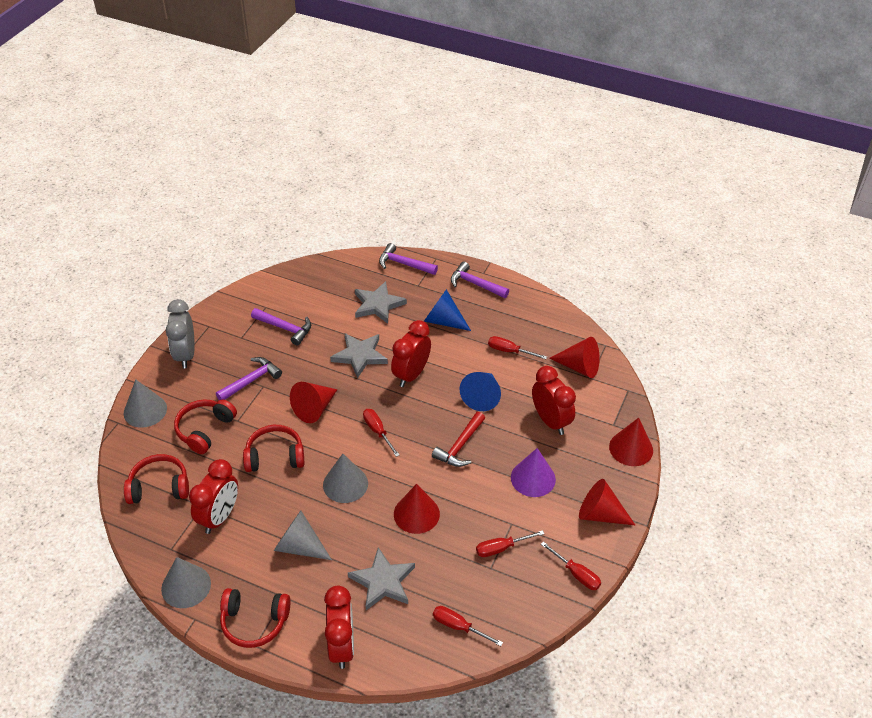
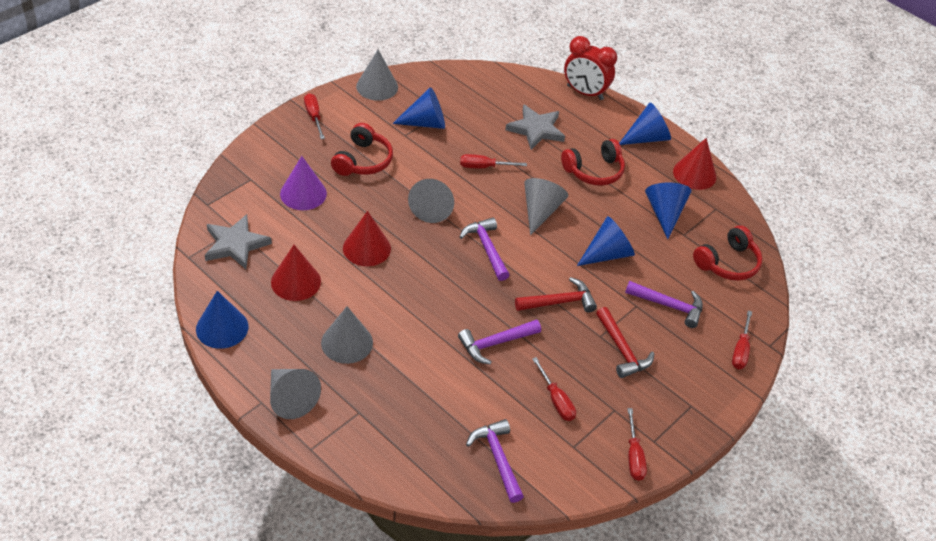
blue cone: [424,289,471,331] [459,372,501,411] = 2 -> [196,291,249,349] [392,87,445,129] [577,216,635,266] [619,103,671,145] [645,183,691,239] = 5
grey clock: [166,299,195,369] = 1 -> none = 0
grey cone: [124,379,167,428] [161,557,211,608] [274,511,332,560] [323,454,368,503] = 4 -> [270,369,321,419] [321,306,373,364] [356,50,398,101] [408,179,454,223] [524,178,568,235] = 5
grey star: [330,333,388,378] [348,547,415,610] [355,281,407,324] = 3 -> [205,214,272,269] [505,104,565,150] = 2
red clock: [189,459,238,534] [324,586,354,669] [391,320,431,387] [532,366,576,435] = 4 -> [564,36,617,100] = 1
red cone: [290,382,337,423] [394,484,440,534] [549,337,600,378] [579,479,635,525] [609,418,653,466] = 5 -> [271,245,321,301] [343,211,391,266] [673,138,716,190] = 3
red hammer: [432,412,485,467] = 1 -> [515,277,597,312] [596,307,654,378] = 2
red headphones: [124,454,189,504] [174,399,237,454] [220,588,290,648] [243,425,304,472] = 4 -> [331,123,393,176] [561,139,625,186] [693,225,762,281] = 3

